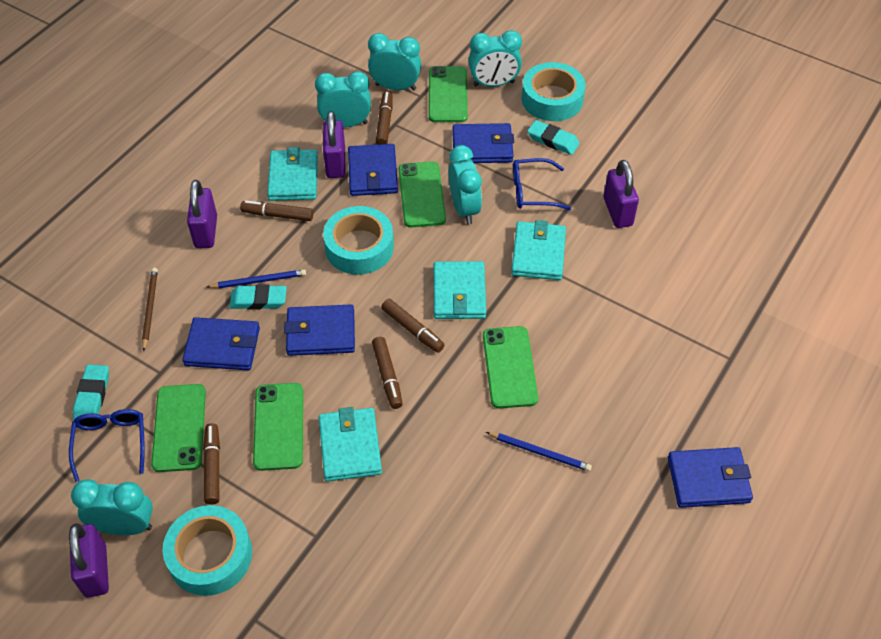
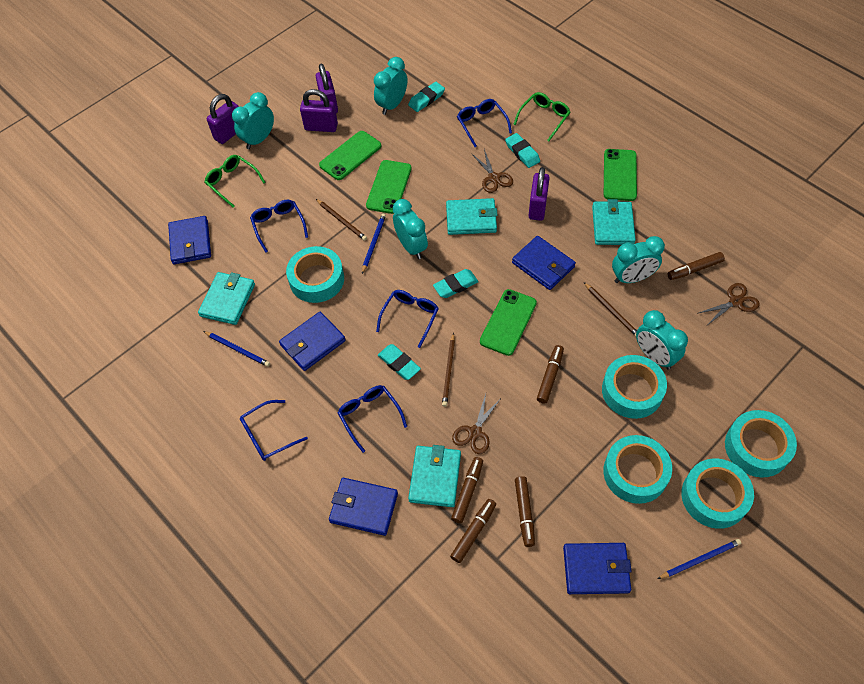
blue glasses: [69,409,145,482] [513,158,571,210] = 2 -> [240,400,308,461] [250,200,308,252] [338,385,407,453] [376,290,439,348] [457,99,512,147] = 5
blue pencil: [207,269,306,288] [486,432,592,471] = 2 -> [203,331,270,367] [362,213,386,274] [658,539,741,579] = 3
brown pencil: [142,268,158,351] = 1 -> [316,199,367,241] [442,333,455,407] [584,282,637,336] = 3
brown scissors: none = 0 -> [452,394,502,454] [471,149,513,193] [699,283,760,324] = 3
green glasses: none = 0 -> [204,155,266,208] [513,92,570,141] = 2
green phone: [151,384,206,472] [253,383,303,471] [399,161,446,227] [429,66,468,122] [483,326,538,408] = 5 -> [319,131,381,180] [366,160,412,214] [480,289,537,356] [604,149,637,201] = 4
turquoise eraser: [73,364,109,420] [230,284,287,310] [527,120,580,155] = 3 -> [378,344,421,380] [408,82,445,112] [433,269,478,298] [505,133,540,168] = 4
turquoise tape: [163,505,252,596] [323,206,394,275] [521,62,586,121] = 3 -> [286,246,344,303] [602,355,667,419] [603,435,672,504] [681,459,754,529] [725,410,797,477] = 5

